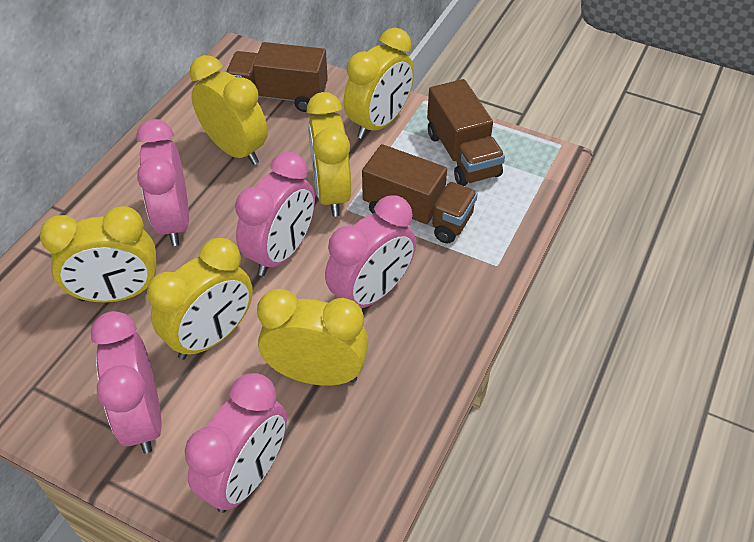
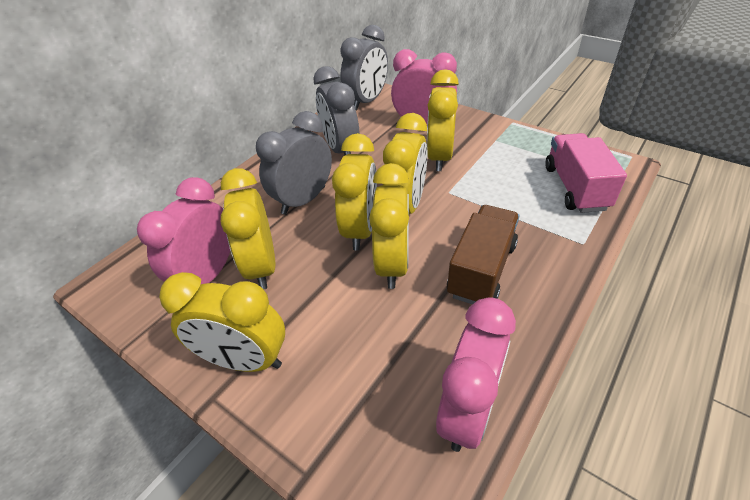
brown truck: [226,42,328,112] [362,144,478,243] [427,79,505,186] = 3 -> [447,205,520,304] = 1
grey clock: none = 0 -> [256,111,332,215] [313,66,360,155] [340,25,388,110] = 3
pink clock: [91,311,162,454] [137,119,189,246] [185,373,287,513] [235,152,315,276] [325,195,416,308] = 5 -> [137,177,230,285] [391,49,457,124] [436,297,516,452] = 3
pink truck: none = 0 -> [545,133,627,213] = 1

